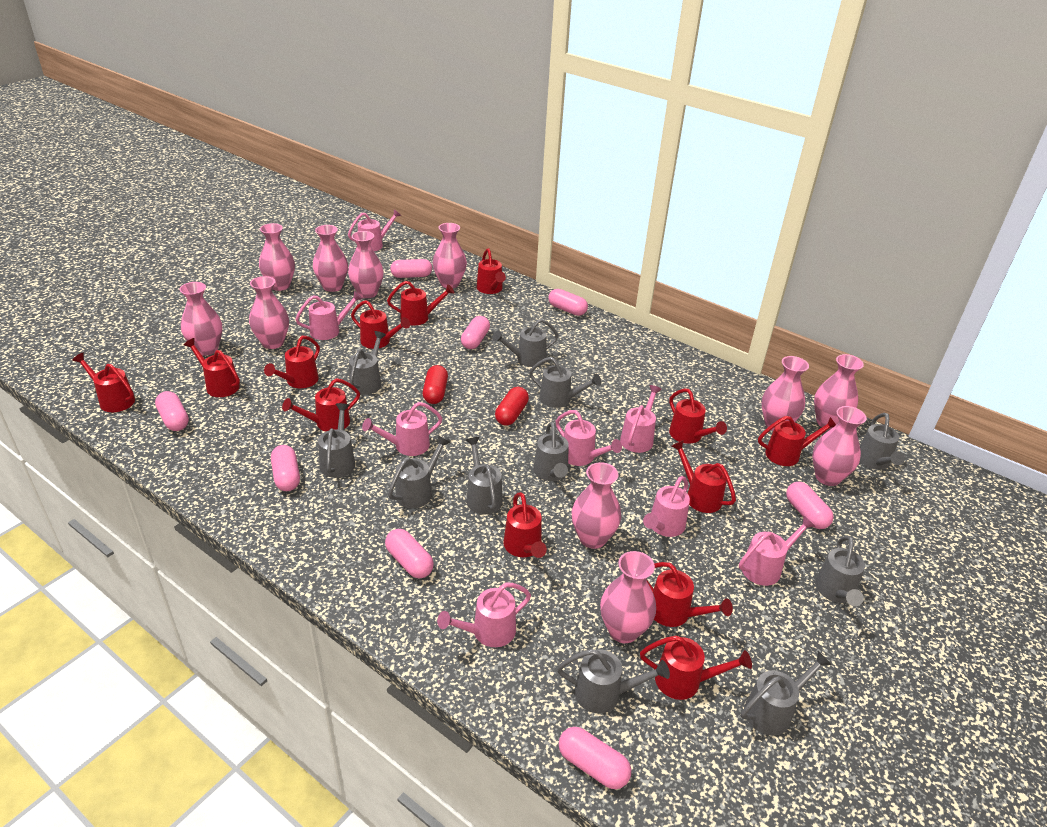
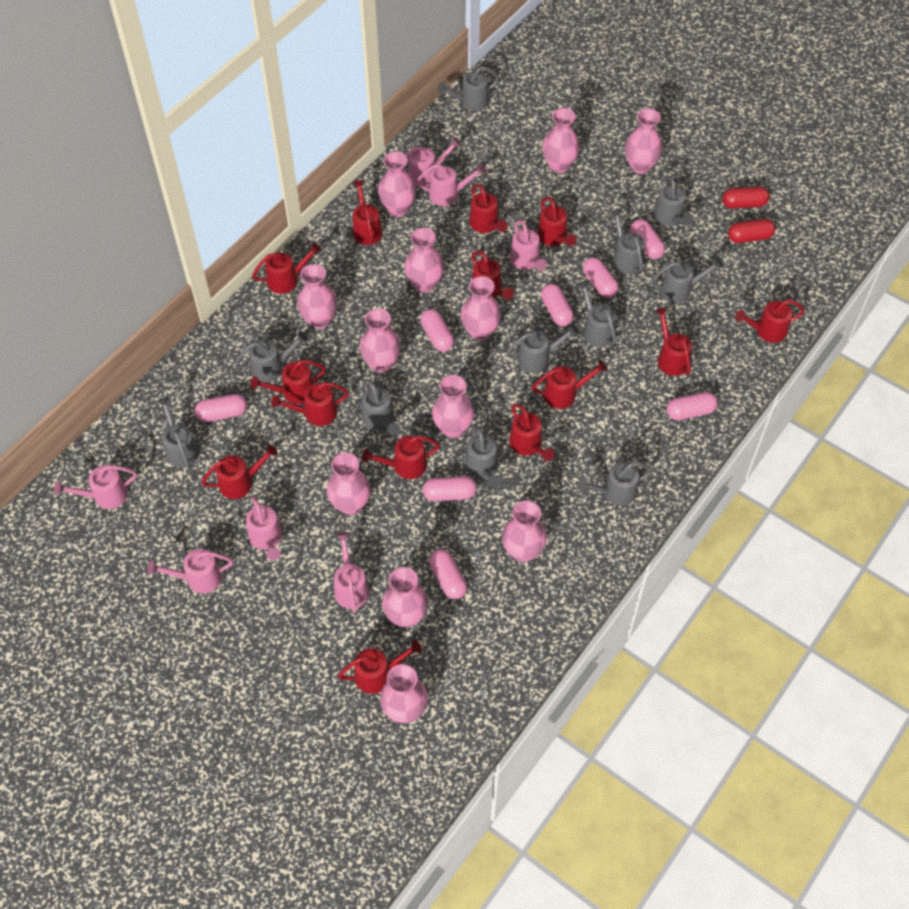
pink vase: [179,282,223,356] [249,276,289,349] [259,223,295,291] [313,225,348,292] [348,231,384,298] [433,223,467,288] [572,462,621,549] [600,551,656,643] [762,356,809,431] [812,406,867,486] [814,354,864,430] = 11 -> [297,264,337,329] [327,453,371,515] [360,309,401,373] [378,151,416,217] [380,664,428,723] [382,567,428,628] [404,228,444,293] [432,375,474,438] [461,276,501,341] [502,500,547,562] [542,108,580,173] [625,109,662,174] = 12
pink watering can: [295,291,363,340] [348,209,401,251] [362,402,442,456] [437,583,531,647] [556,410,622,466] [620,385,662,453] [643,476,690,537] [739,516,816,586] = 8 -> [54,465,137,509] [147,549,233,594] [246,495,282,561] [334,532,369,613] [406,137,461,187] [416,163,486,206] [510,220,547,271] = 7
red watering can: [72,353,135,412] [184,338,240,397] [264,336,320,388] [282,378,360,432] [351,300,410,349] [387,281,455,326] [477,248,506,294] [503,492,547,558] [640,635,752,700] [646,562,733,627] [669,388,727,444] [671,440,736,513] [758,416,836,466] = 13 -> [201,444,278,499] [250,360,326,404] [252,242,321,294] [271,382,349,426] [338,640,422,694] [353,180,383,245] [362,436,440,479] [469,184,508,233] [471,251,514,300] [509,404,554,461] [532,360,607,409] [537,197,577,246] [655,307,692,376] [735,299,805,343] = 14

